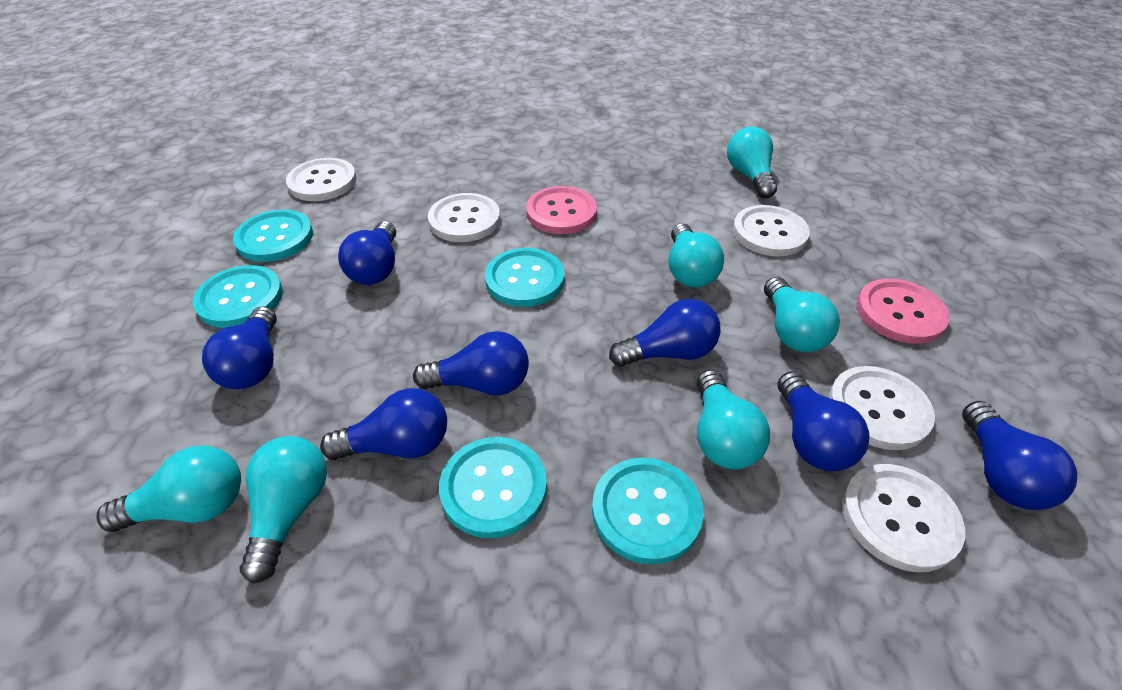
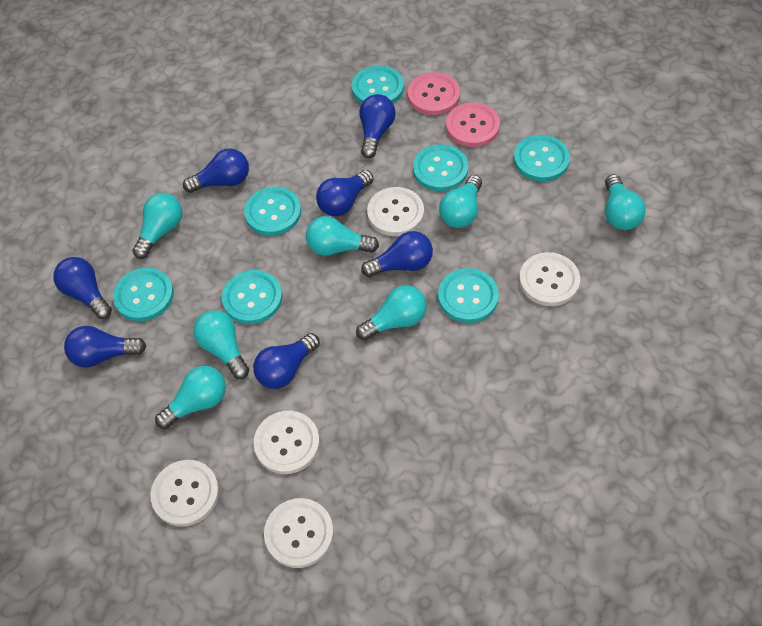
turquoise button: [193,265,283,328] [233,210,313,262] [439,437,547,538] [485,248,564,307] [592,457,704,565] = 5 -> [113,268,174,321] [222,270,282,324] [244,187,301,236] [352,65,404,104] [413,144,468,191] [438,268,499,323] [514,135,570,181] = 7
turquoise light bulb: [97,446,241,532] [240,436,327,584] [669,223,724,287] [697,370,770,469] [727,127,777,198] [764,277,840,352] = 6 -> [132,193,182,259] [155,366,226,429] [193,310,249,379] [306,216,379,256] [356,285,427,340] [439,175,482,228] [605,174,646,230] = 7

